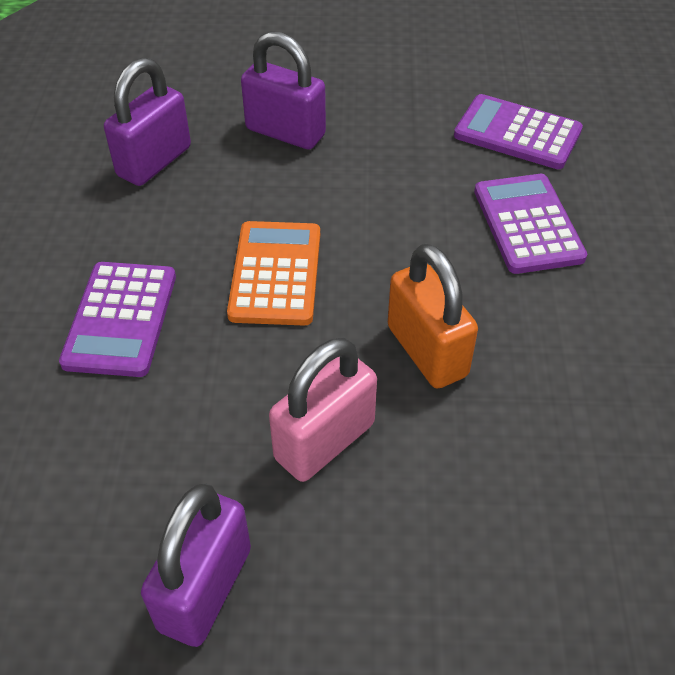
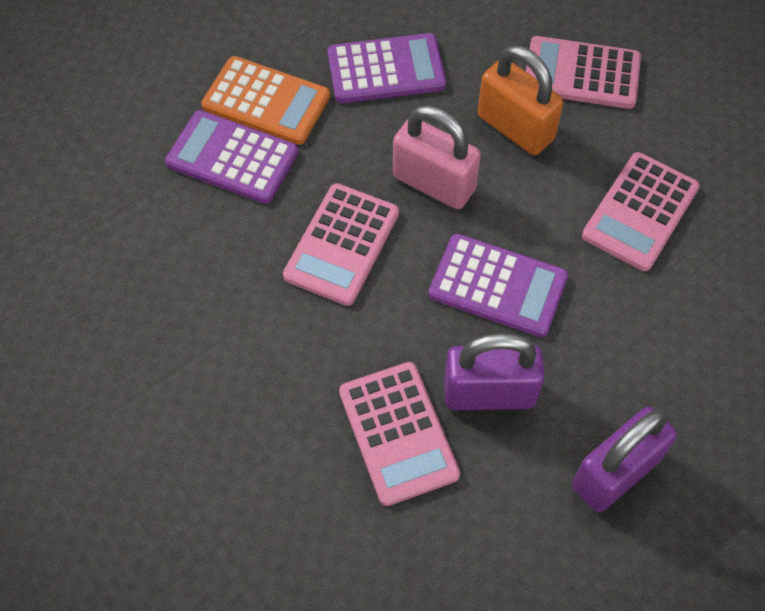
pink calculator: none = 0 -> [283,183,399,306] [339,362,460,506] [526,36,641,109] [582,152,700,271] = 4
purple padlock: [104,58,191,186] [141,484,251,647] [241,31,326,149] = 3 -> [444,333,545,410] [572,407,677,513] = 2

